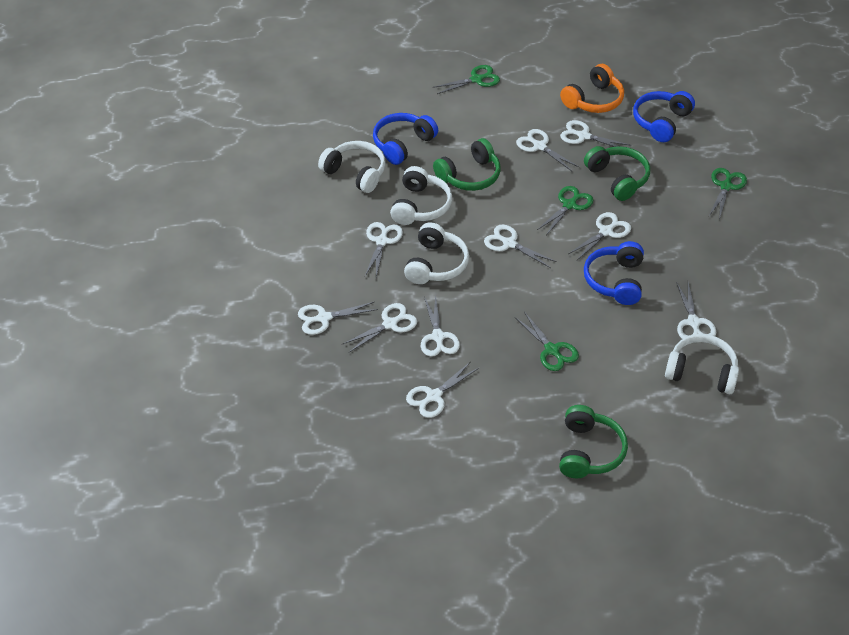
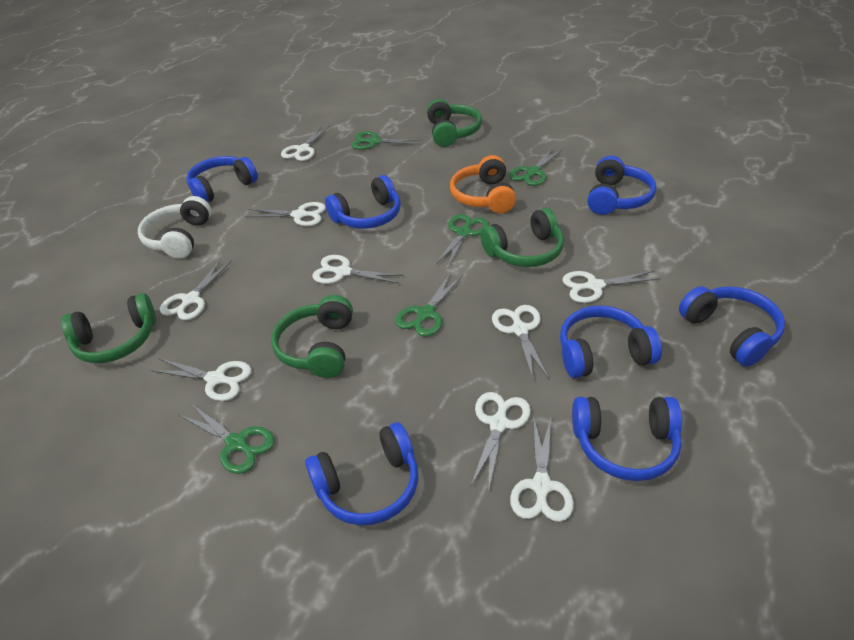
blue headphones: [373,113,438,165] [584,241,644,305] [633,91,695,142] = 3 -> [186,156,258,202] [305,422,418,525] [325,175,401,229] [560,305,662,378] [572,397,682,481] [587,156,656,215] [679,286,785,367] = 7
green headphones: [433,138,500,191] [559,405,628,478] [584,146,650,201] = 3 -> [61,293,156,363] [271,295,353,378] [427,99,482,147] [480,208,564,267] = 4
green scissors: [433,65,500,94] [514,312,579,371] [537,186,593,235] [709,168,747,220] = 4 -> [179,403,275,474] [351,131,422,150] [395,273,463,336] [435,214,489,267] [509,147,563,186] = 5
white headphones: [318,141,386,193] [390,166,452,225] [404,222,469,284] [665,334,739,394] = 4 -> [138,196,211,259] = 1
white scissors: [298,302,378,335] [343,303,417,352] [365,222,403,277] [406,362,479,418] [421,294,460,357] [484,225,557,268] [516,129,580,172] [560,120,632,147] [568,212,631,260] [676,282,717,339] = 10 -> [151,359,252,401] [160,259,231,320] [246,202,326,226] [281,126,330,161] [313,255,403,284] [470,392,531,493] [492,305,549,379] [510,417,574,522] [562,270,661,303] = 9

